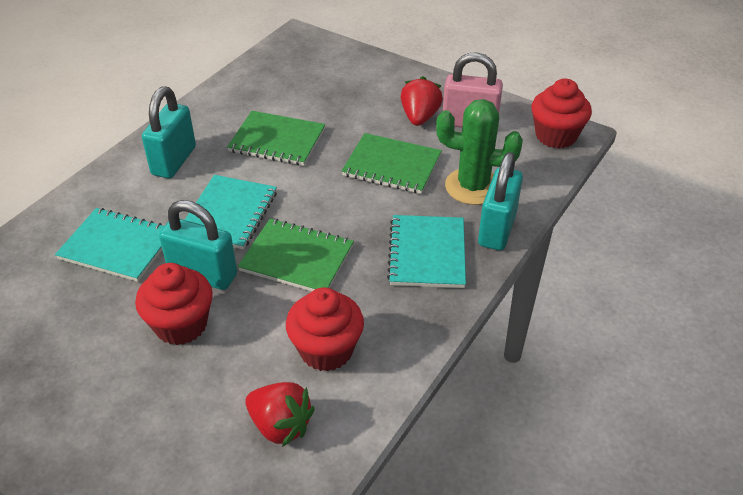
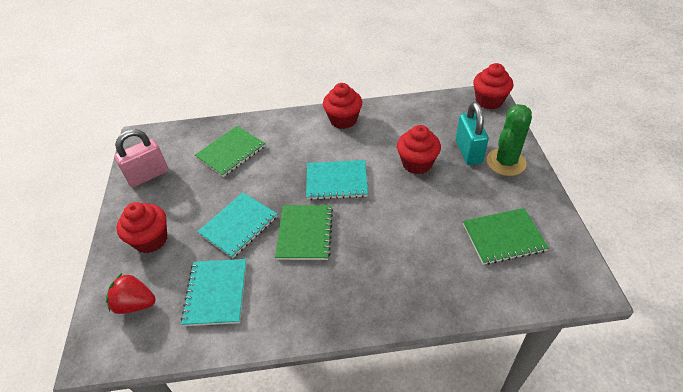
red cupcake: [135,263,213,345] [286,287,364,371] [531,78,592,149] = 3 -> [116,202,167,253] [323,83,362,129] [397,125,441,174] [473,63,514,109] = 4
red strawberry: [245,382,315,447] [401,76,443,126] = 2 -> [106,273,156,314] = 1
turquoise padlock: [142,86,196,178] [159,200,237,290] [478,152,523,250] = 3 -> [456,102,489,165] = 1

